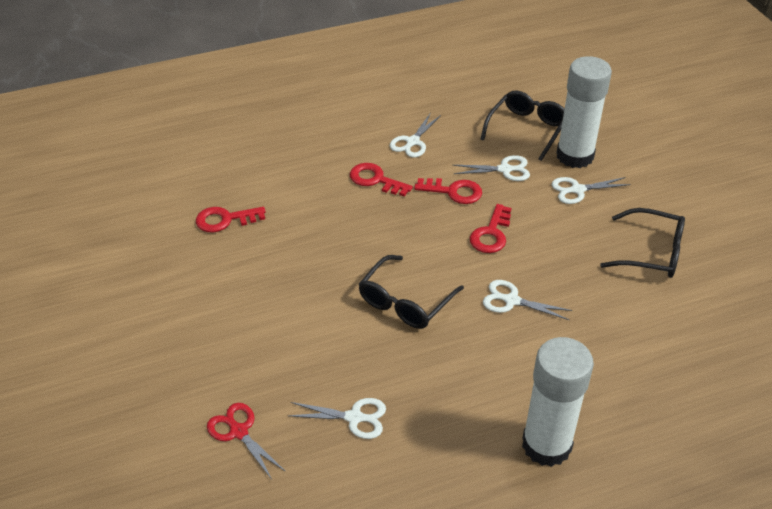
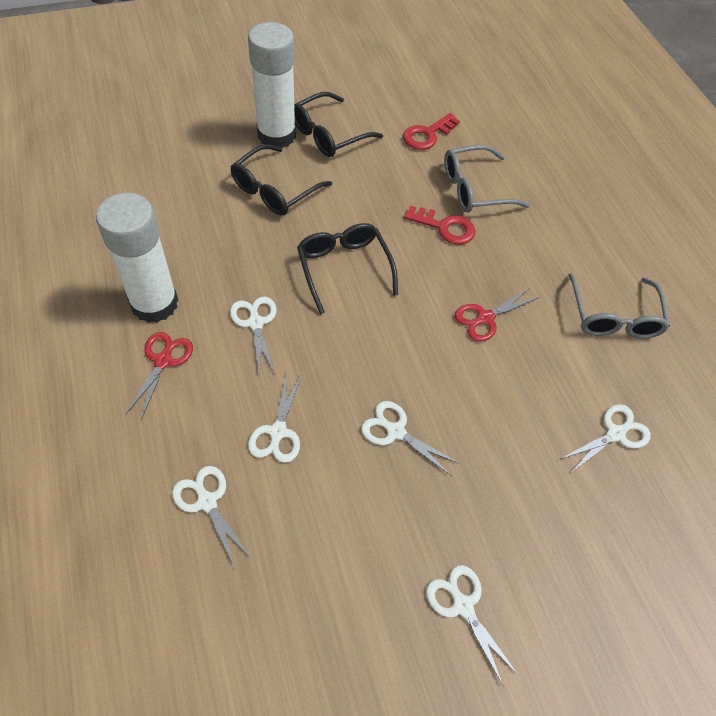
grey glasses: none = 0 -> [444,145,530,213] [568,273,670,339] = 2
red key: [196,207,266,232] [350,163,413,197] [414,178,482,204] [470,204,512,253] = 4 -> [403,113,460,150] [404,206,475,245] = 2
red scissors: [207,403,286,480] = 1 -> [125,332,193,420] [455,288,539,342] = 2
white scissors: [288,398,386,439] [390,113,441,157] [453,155,530,181] [483,280,573,320] [552,177,631,204] = 5 -> [172,466,252,569] [230,297,276,377] [248,372,302,463] [361,401,460,476] [426,565,519,685] [561,404,651,472] = 6

